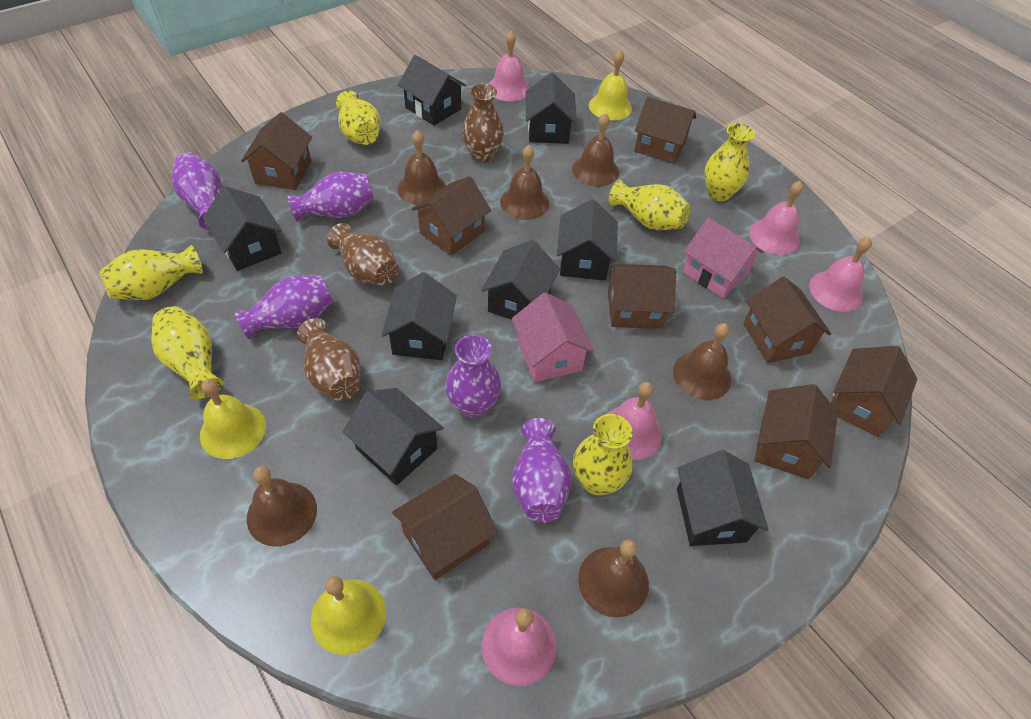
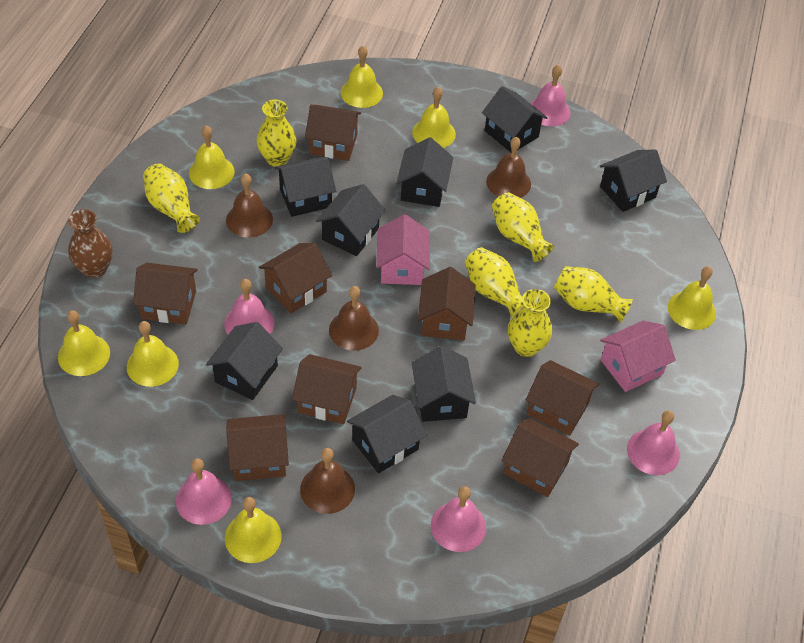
brown bell: [247,466,317,547] [397,130,446,205] [500,145,549,220] [572,113,619,186] [578,539,649,617] [673,323,731,400] = 6 -> [226,173,273,238] [300,448,355,514] [329,286,379,351] [486,137,531,198] = 4
brown vase: [297,318,361,401] [327,223,398,286] [462,84,504,162] = 3 -> [68,209,113,278] = 1
purple vase: [172,152,222,230] [235,275,333,340] [288,171,374,222] [445,335,501,418] [512,418,571,523] = 5 -> none = 0
yellow bell: [200,379,266,459] [311,576,386,655] [589,50,632,121] = 3 -> [58,310,110,376] [127,321,179,387] [189,125,235,189] [225,497,282,563] [341,46,383,108] [412,87,456,148] [668,266,716,330] = 7

